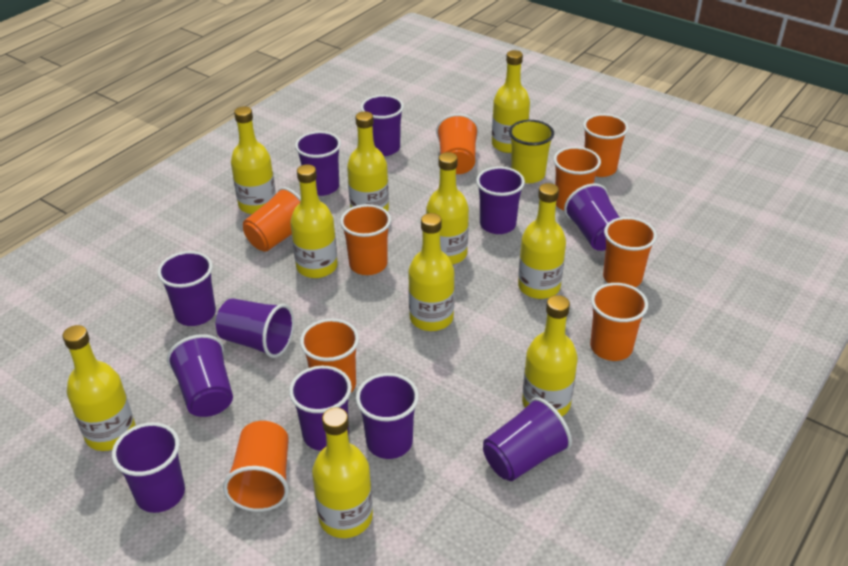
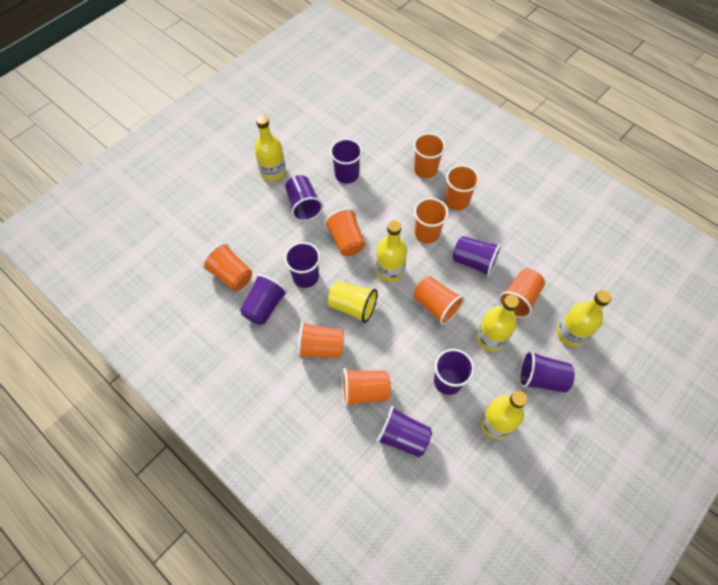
purple cup: [112,422,185,513] [157,251,216,326] [167,334,233,417] [216,298,294,358] [289,366,352,451] [295,131,341,196] [356,373,419,459] [360,95,404,156] [476,166,525,234] [483,397,572,481] [564,184,620,251] = 11 -> [240,274,288,325] [284,242,320,288] [285,175,323,221] [330,139,363,184] [376,406,432,457] [434,349,475,395] [453,236,501,277] [519,350,575,393] = 8
yellow bottle: [62,325,135,451] [231,106,276,214] [290,164,338,278] [312,407,373,538] [347,111,389,211] [408,213,455,331] [426,152,469,265] [492,50,530,153] [518,183,566,299] [522,295,578,416] = 10 -> [254,115,286,182] [376,220,407,282] [476,295,519,351] [480,391,528,440] [557,290,612,347] = 5

